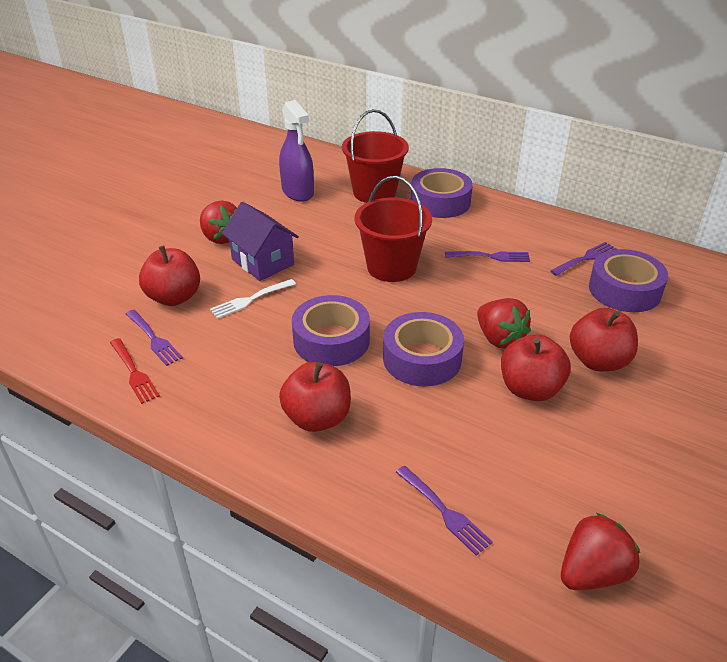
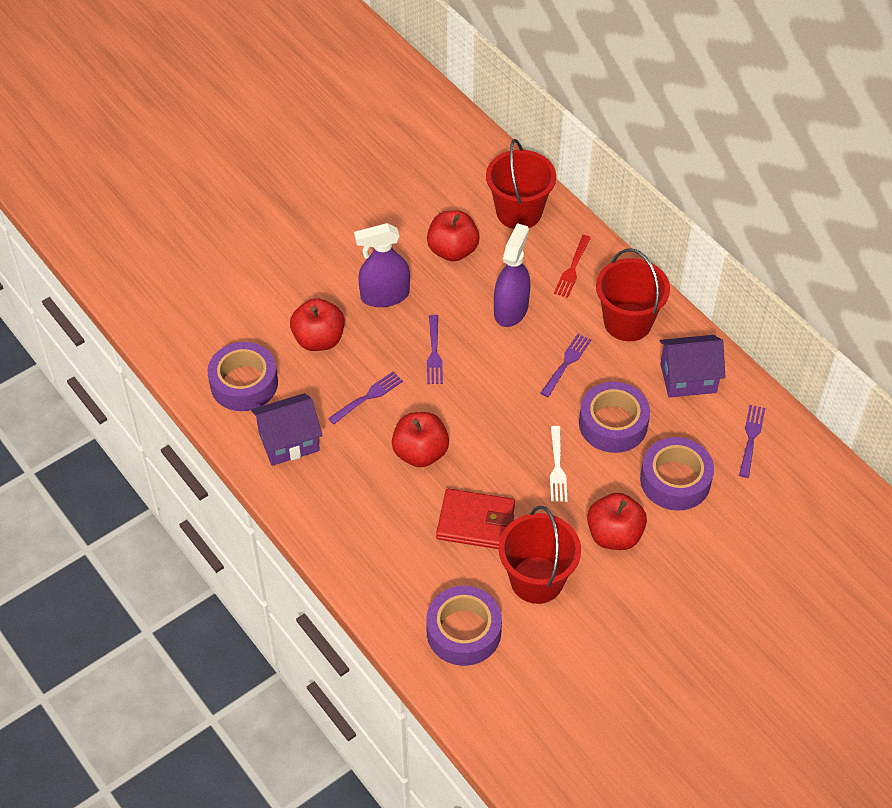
purple house: [222,202,299,281] = 1 -> [251,393,323,466] [660,335,726,398] = 2
purple spray bottle: [279,100,314,202] = 1 -> [354,223,410,307] [494,223,530,327] = 2
red bucket: [342,109,409,203] [355,176,432,282] = 2 -> [486,139,556,229] [499,506,581,604] [596,248,670,341] = 3
red strawberry: [200,200,237,244] [477,298,531,349] [561,513,640,590] = 3 -> none = 0
red wallet: none = 0 -> [436,489,515,549] = 1

